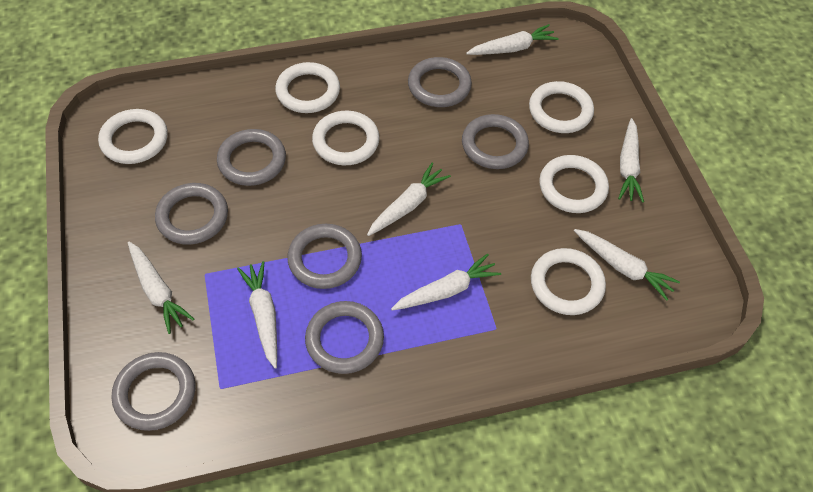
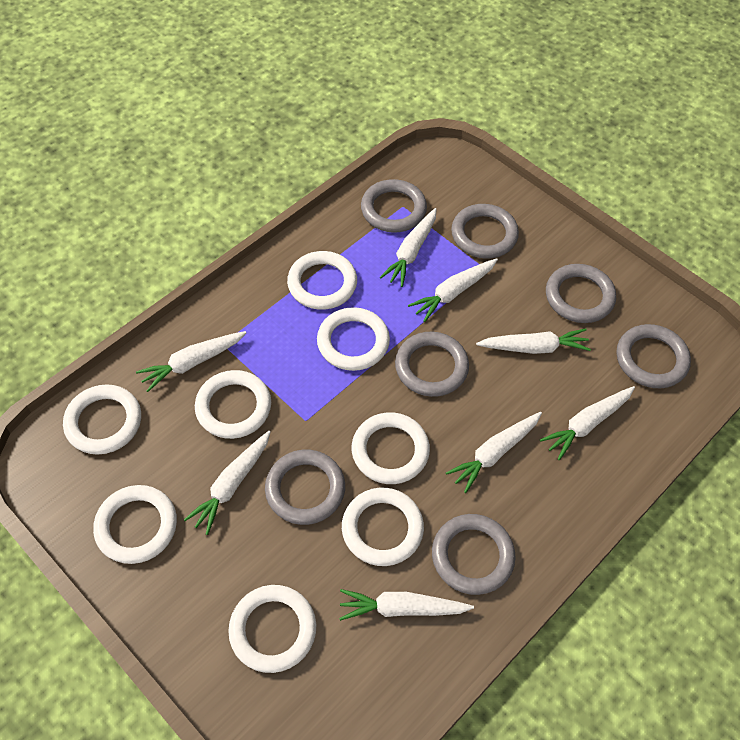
white carrot: [128,242,194,334] [237,261,277,369] [367,163,451,236] [391,254,501,311] [466,24,559,55] [574,229,680,301] [618,118,644,203] = 7 -> [136,331,246,392] [184,431,271,535] [339,589,474,621] [380,208,436,287] [408,258,498,322] [446,412,542,493] [476,328,591,354] [540,386,635,460] = 8
white ring: [98,109,168,164] [275,62,340,113] [312,111,380,165] [529,81,594,133] [531,248,606,315] [539,155,609,213] = 6 -> [63,384,141,455] [93,485,177,564] [195,370,271,439] [228,585,316,673] [287,251,357,310] [317,307,390,371] [342,488,424,566] [352,412,430,484] = 8

